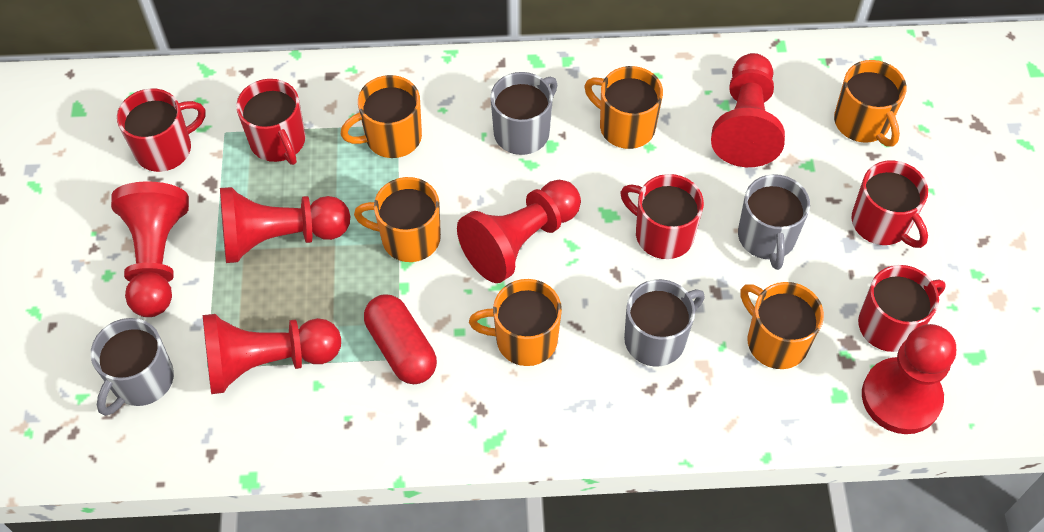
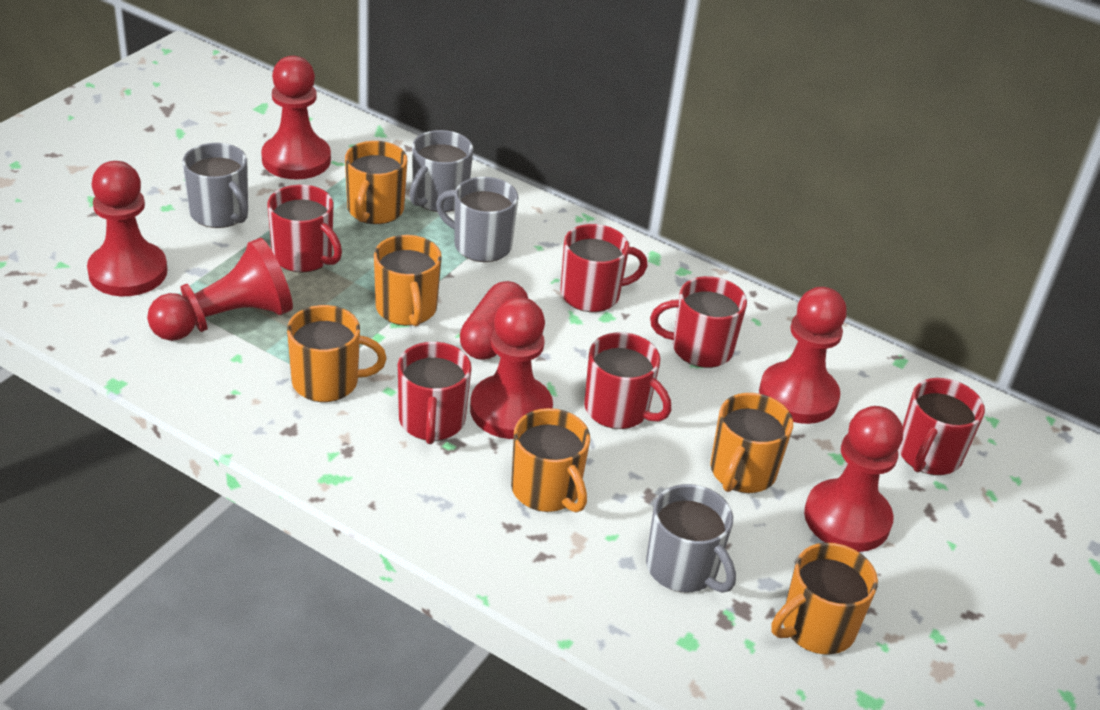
red mug: [117,89,205,172] [236,79,306,165] [620,174,704,259] [851,160,928,248] [858,265,946,352] = 5 -> [267,185,342,272] [398,342,472,444] [560,224,648,312] [584,332,671,429] [650,276,747,368] [899,378,985,475] = 6

